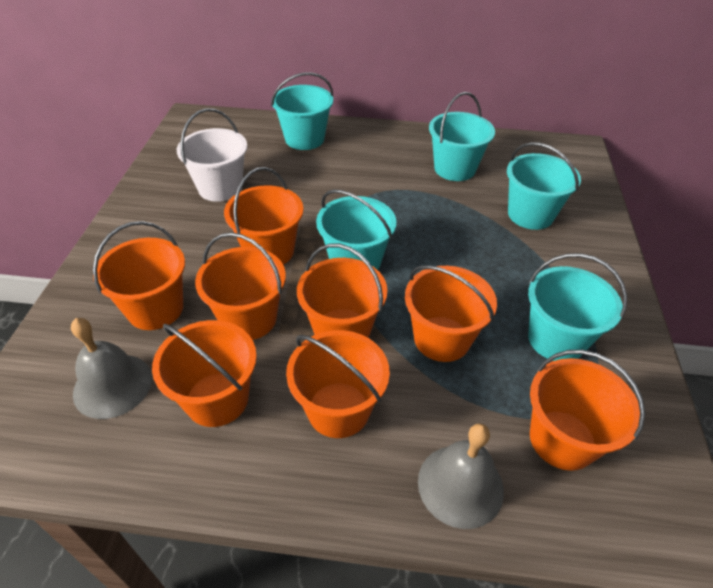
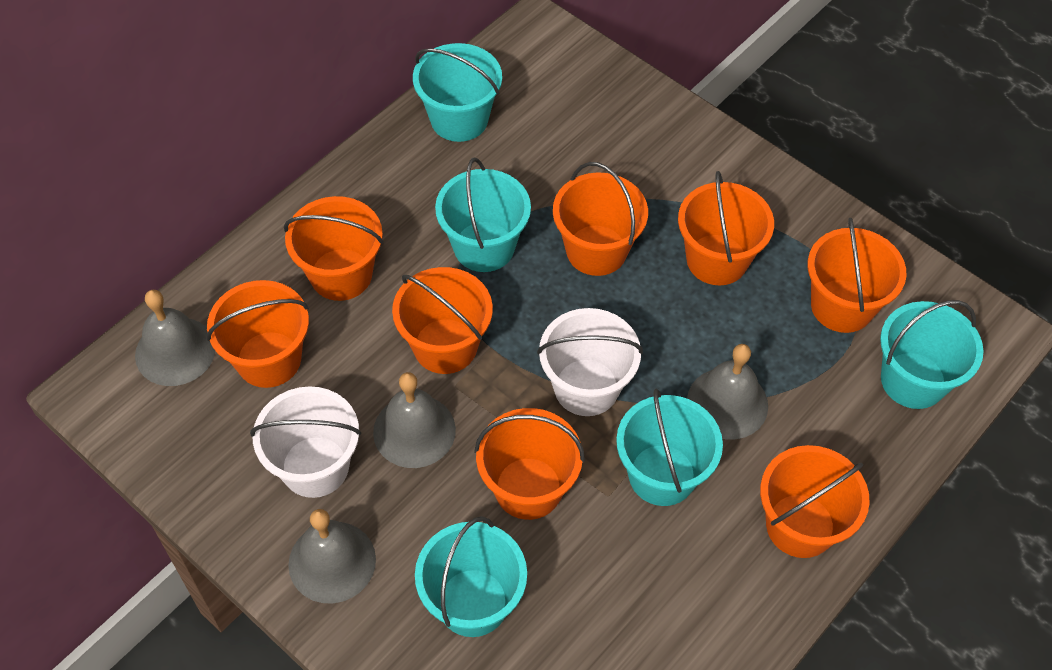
grey bell: [71,318,152,419] [418,423,504,529] = 2 -> [135,290,215,386] [288,509,376,603] [373,372,456,468] [687,344,768,439] = 4
white bucket: [177,108,248,202] = 1 -> [250,386,361,498] [537,308,643,416] = 2

